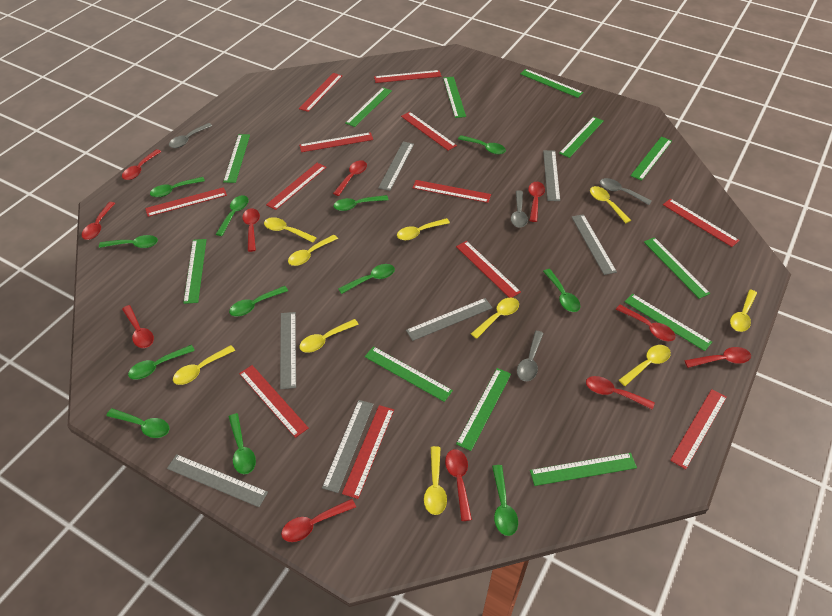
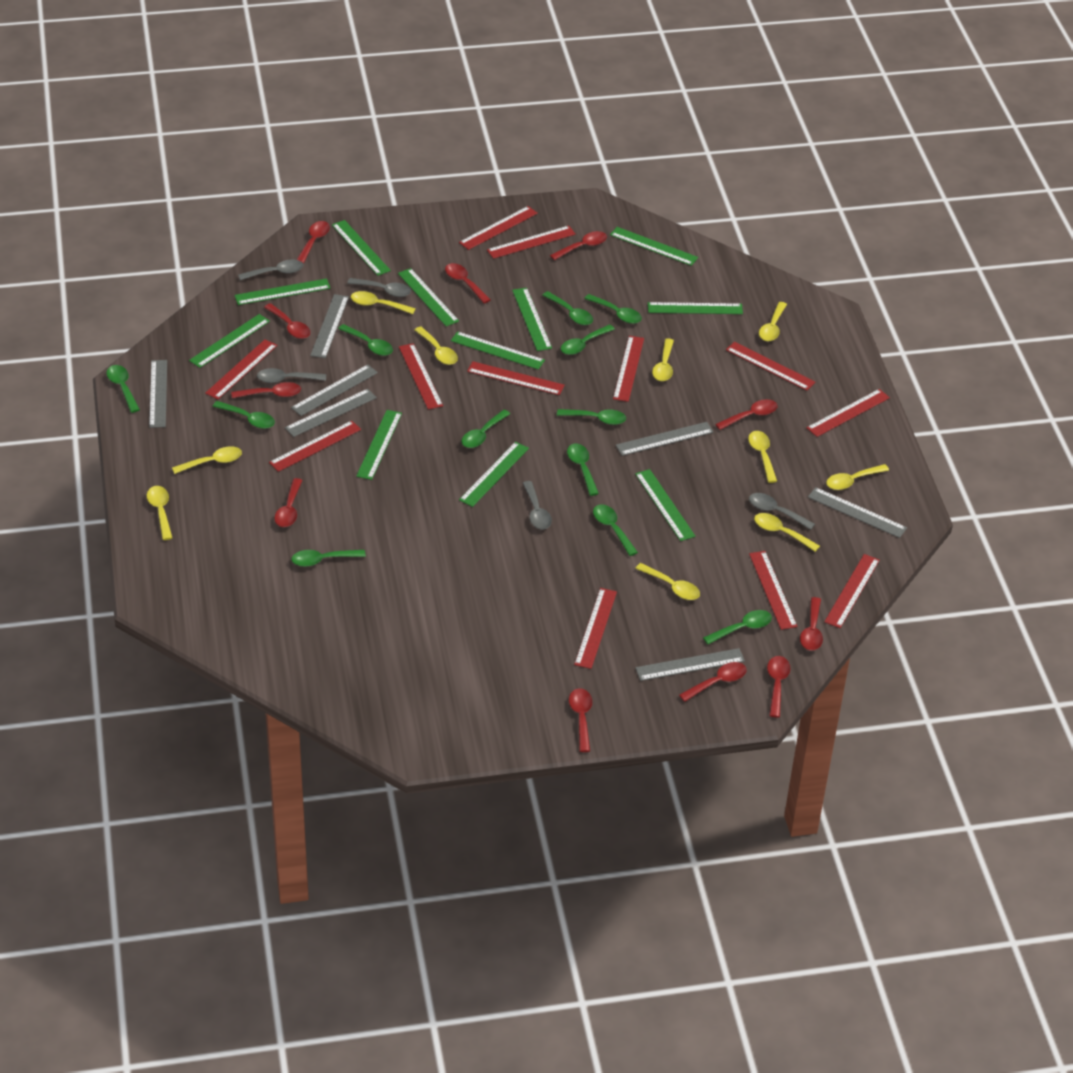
green ruler: [183,239,207,304] [223,134,250,183] [345,87,392,127] [364,346,453,402] [443,77,466,118] [456,368,511,451] [520,69,583,98] [530,453,637,486] [559,117,603,158] [625,293,712,351] [630,137,672,181] [644,237,710,299] = 12 -> [189,314,270,368] [234,279,331,305] [332,220,391,276] [356,410,402,480] [398,268,459,326] [451,331,545,370] [459,442,529,507] [512,288,552,351] [610,227,698,266] [635,469,696,541] [648,302,743,314] = 11
grey spoon: [169,123,212,148] [511,190,528,228] [517,331,544,381] [600,178,652,205] = 4 -> [238,259,303,280] [257,368,326,383] [347,278,411,297] [523,481,552,529] [749,493,815,530] = 5

